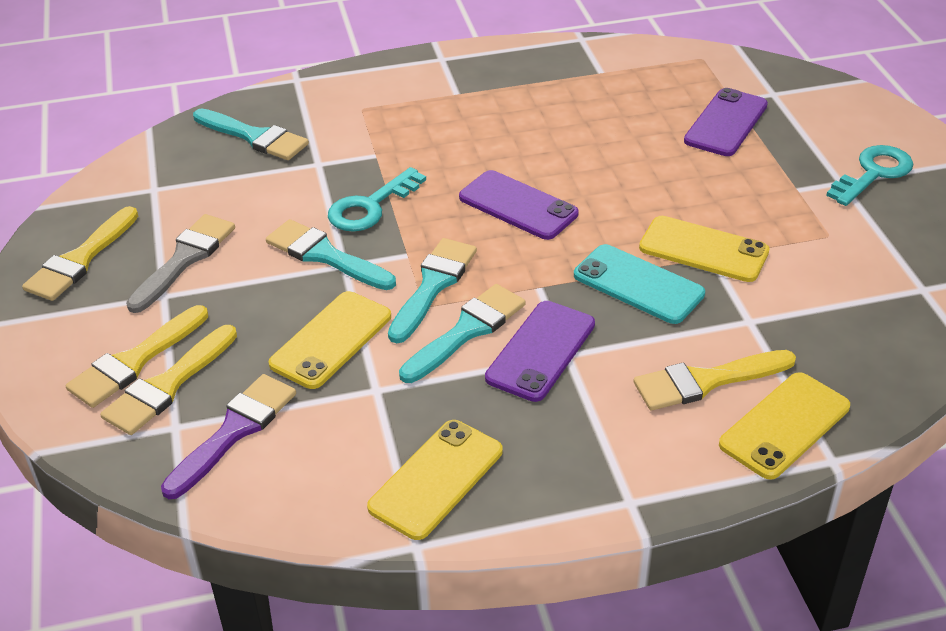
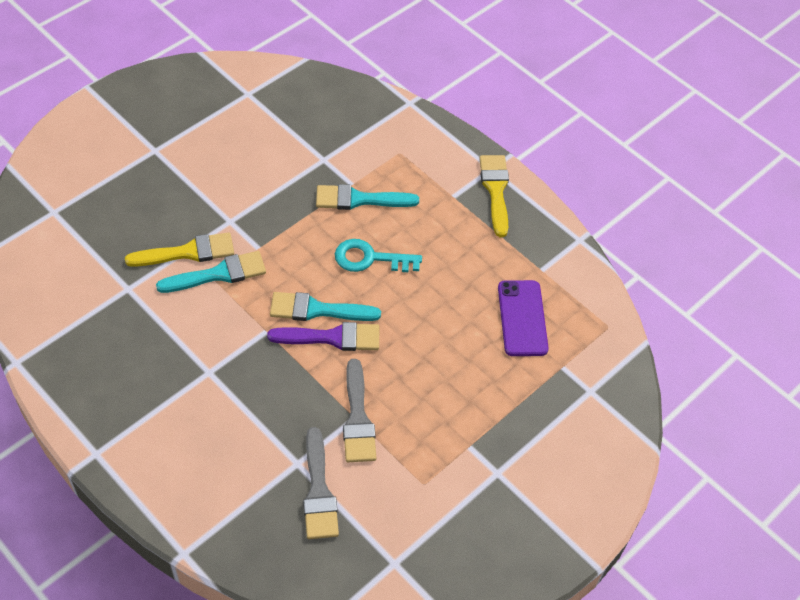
grey brush: [126,214,235,313] = 1 -> [303,427,339,539] [343,359,376,462] = 2
purple phone: [459,170,579,240] [485,301,595,402] [684,88,768,156] = 3 -> [498,280,549,356] = 1
turquoise brush: [193,108,309,160] [266,219,396,290] [388,238,477,343] [399,284,526,383] = 4 -> [156,251,266,293] [270,292,381,321] [316,184,419,210] = 3
turquoise key: [328,167,426,232] [826,145,913,206] = 2 -> [335,239,422,272] = 1
turquoise phone: [574,244,705,324] = 1 -> none = 0
yellow brush: [22,206,138,301] [66,305,208,408] [100,325,237,435] [634,350,796,411] = 4 -> [125,232,234,267] [479,155,509,237] = 2
yellow phone: [269,291,391,389] [367,420,502,540] [639,216,770,282] [719,372,850,480] = 4 -> none = 0

